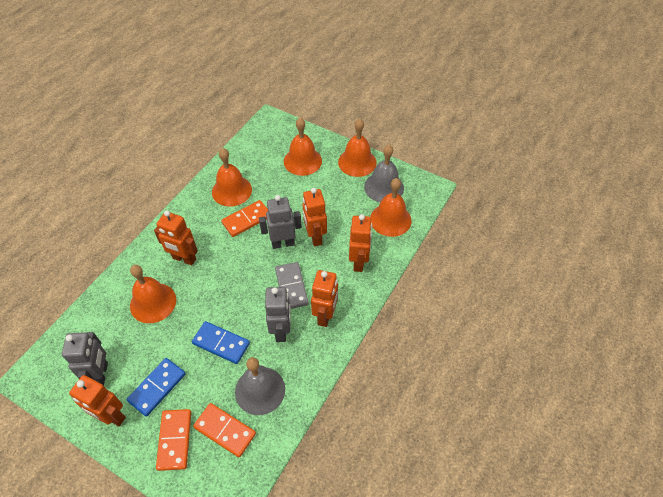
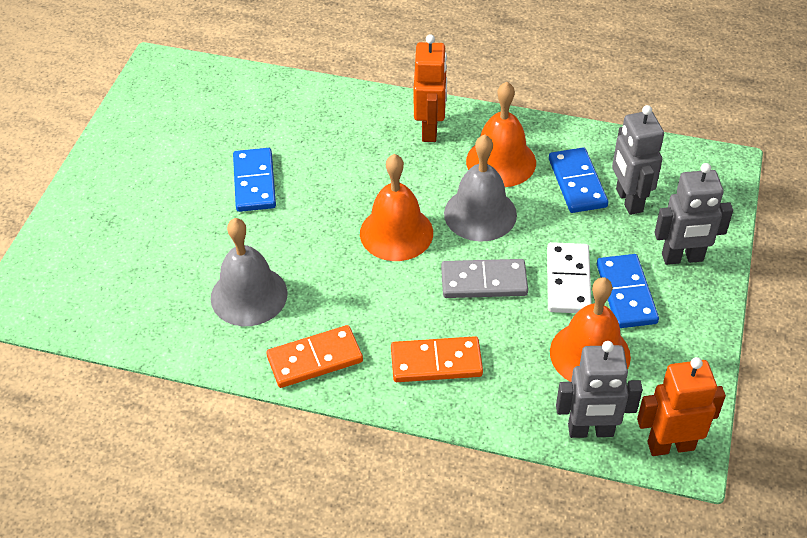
blue domino: [126,358,186,417] [192,321,250,364] = 2 -> [233,148,276,212] [549,147,608,213] [597,254,659,328] = 3
orange bell: [130,265,176,323] [212,148,252,207] [284,118,322,176] [338,119,377,177] [370,178,412,237] = 5 -> [360,154,433,261] [466,82,536,187] [550,277,631,382] = 3
orange domino: [156,409,191,471] [193,403,256,458] [221,200,268,237] = 3 -> [266,325,363,388] [391,336,483,382] = 2
orange robot: [69,375,126,426] [154,210,198,265] [303,188,327,246] [311,270,338,327] [349,214,372,272] = 5 -> [413,34,447,142] [637,357,726,456] = 2
white domino: none = 0 -> [547,242,591,313] = 1

